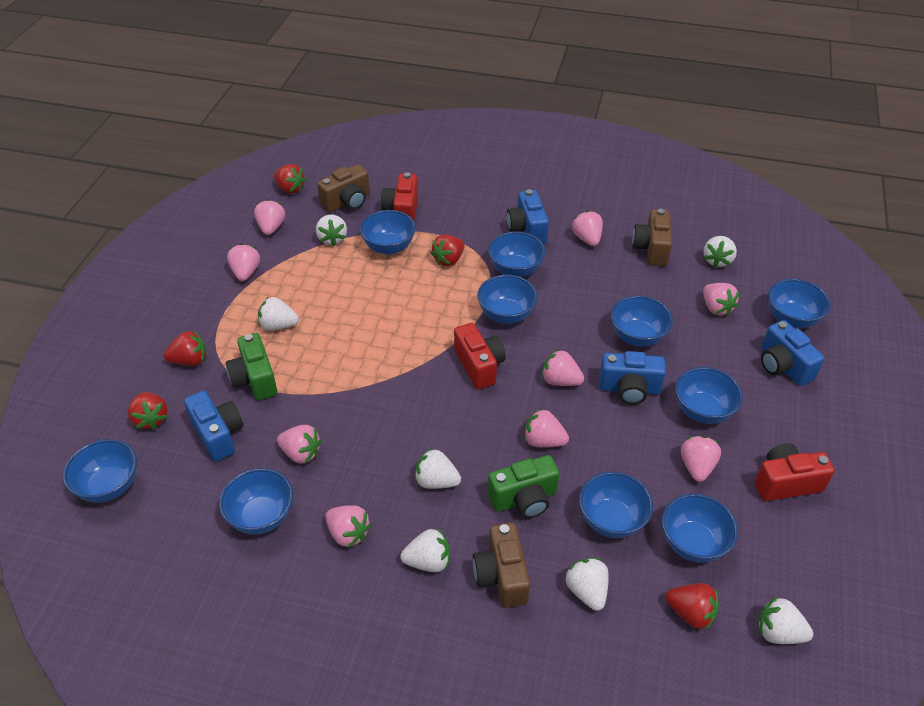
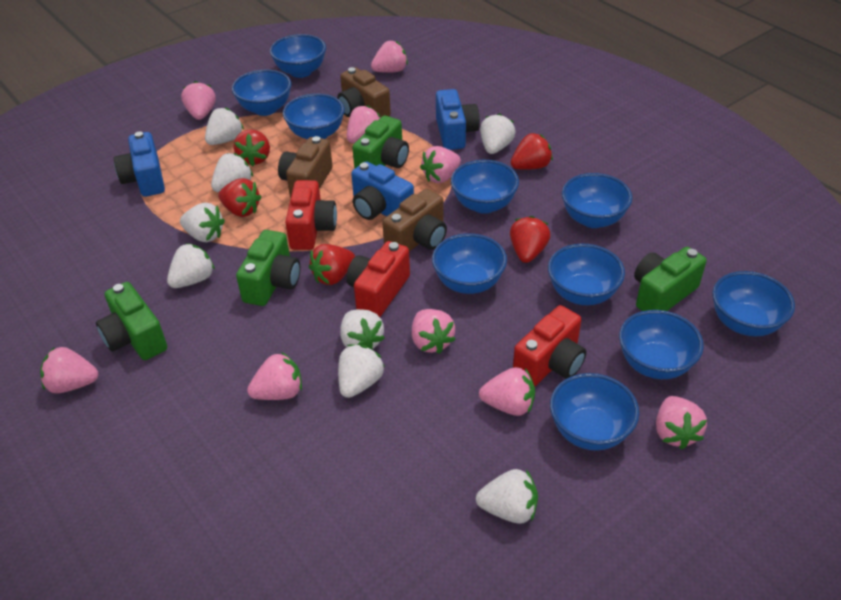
blue camera: [184,390,243,462] [507,189,549,244] [599,351,666,404] [761,320,824,386] = 4 -> [114,131,165,197] [351,161,414,220] [436,89,480,150] = 3
green camera: [226,333,277,400] [488,455,560,518] = 2 -> [96,282,167,360] [236,230,300,306] [352,115,409,169] [634,247,706,311] = 4
white strawberry: [258,297,299,331] [316,215,347,246] [400,529,450,572] [415,448,461,489] [565,558,609,611] [703,236,737,268] [758,596,813,644] = 7 -> [167,243,215,288] [180,203,225,242] [205,107,244,145] [211,153,253,192] [338,344,385,398] [340,309,385,350] [476,469,538,524] [480,113,516,154] = 8

